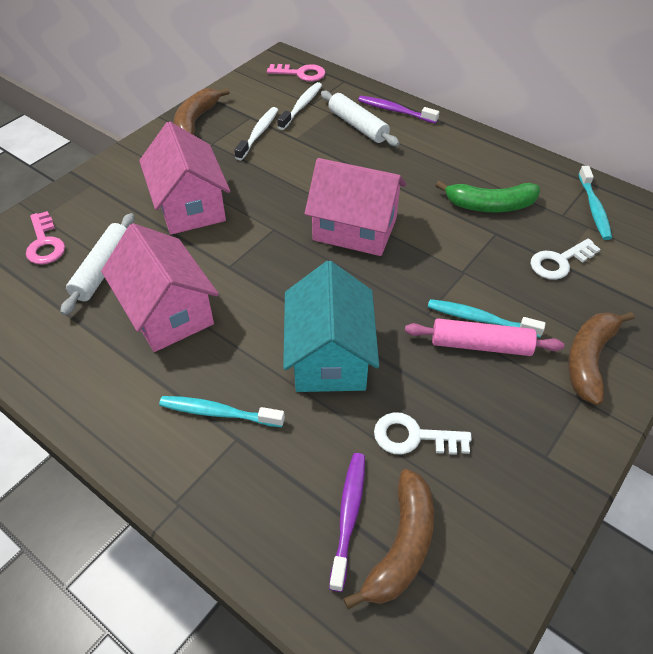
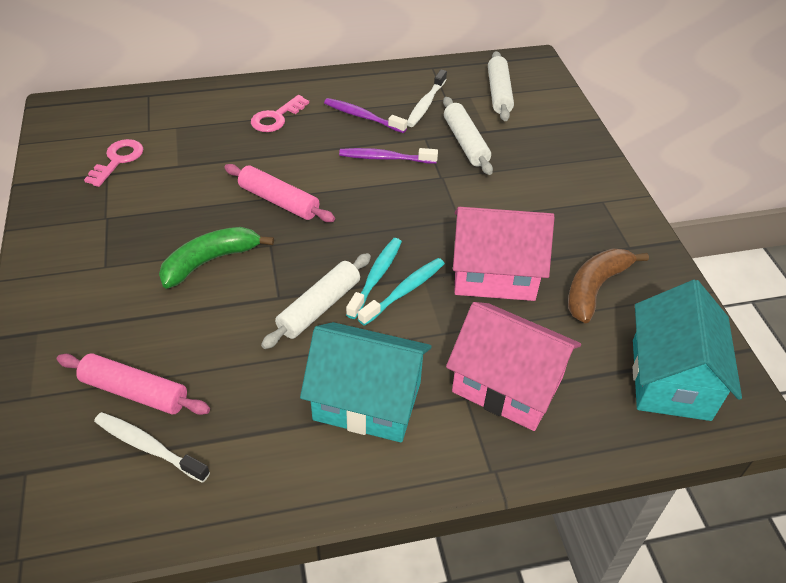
brown banana: [174,88,230,135] [343,469,434,610] [568,312,634,405] = 3 -> [568,248,649,323] = 1
pink house: [101,223,219,352] [139,121,230,235] [305,158,406,256] = 3 -> [446,302,581,431] [453,207,555,301] = 2
pink rolling pin: [405,319,564,356] = 1 -> [57,354,210,415] [224,164,335,222] = 2
turquoise house: [283,261,379,392] = 1 -> [300,322,431,443] [633,280,742,421] = 2
turquoise toothbrush: [159,396,285,427] [428,299,546,337] [578,166,612,240] = 3 -> [346,238,402,319] [358,258,445,326] = 2
white key: [374,412,472,455] [530,238,600,280] = 2 -> none = 0
white rolling pin: [60,213,134,315] [321,91,399,146] = 2 -> [261,253,371,349] [443,97,493,175] [488,51,514,121] = 3

